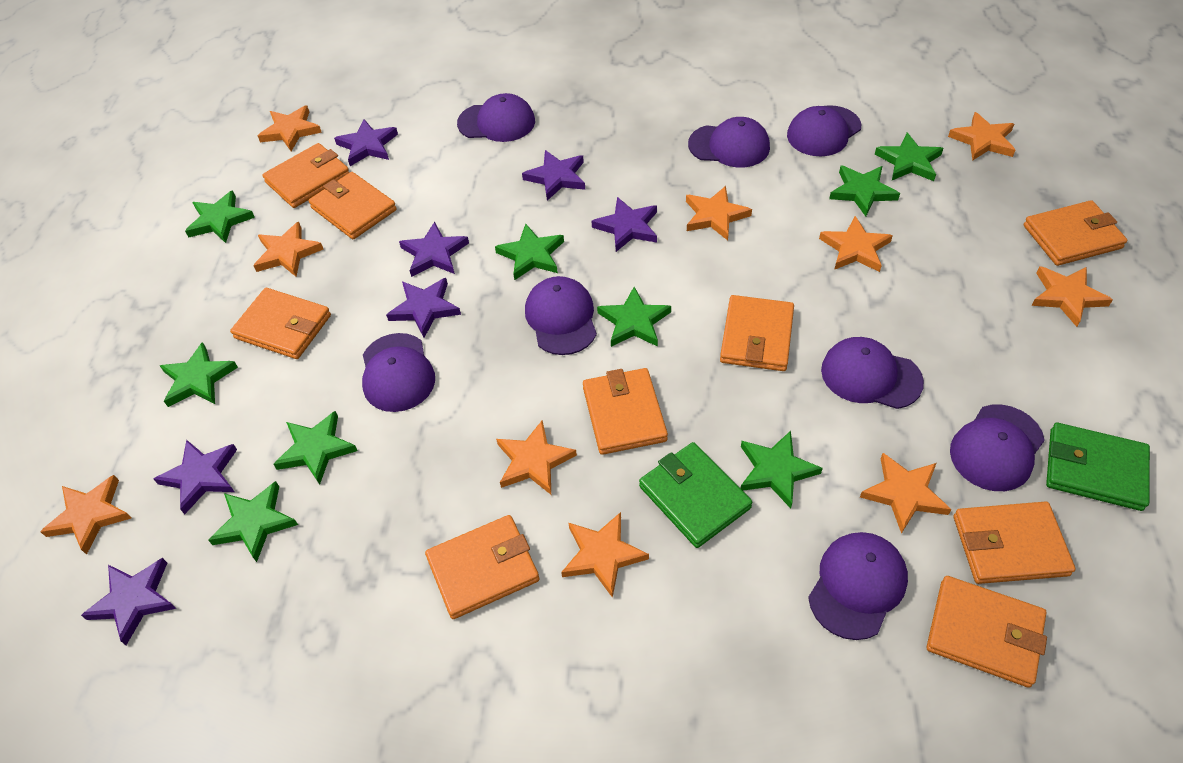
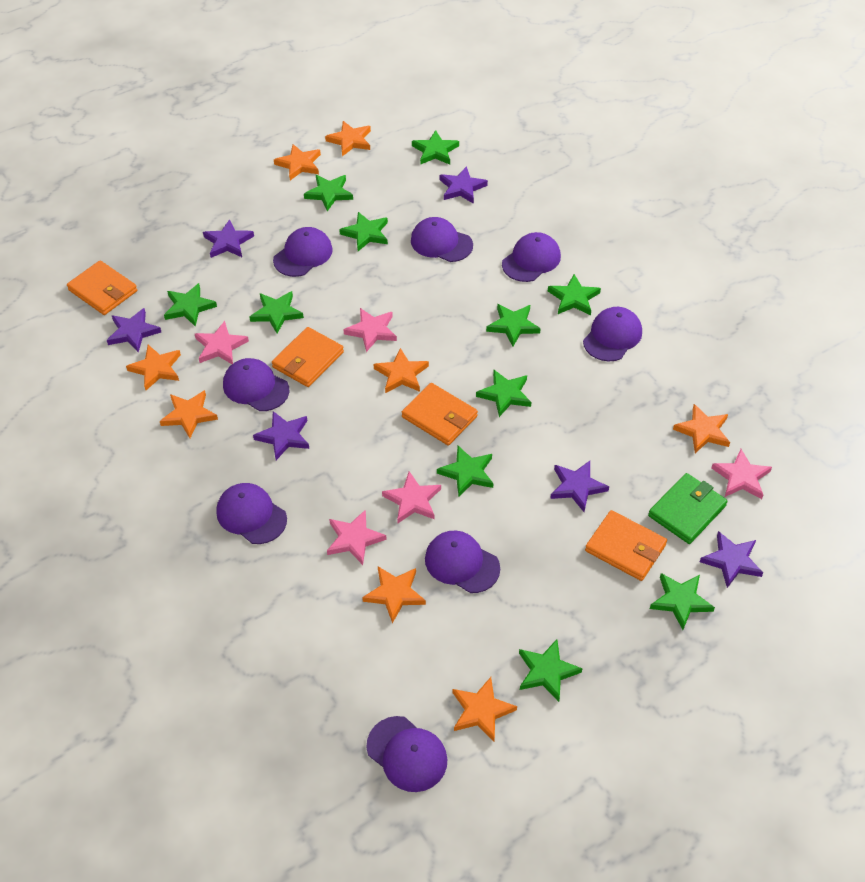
green star: [160,342,238,407] [185,190,255,243] [208,481,298,562] [273,411,358,485] [495,224,564,280] [597,287,671,347] [740,431,823,508] [829,166,900,216] [875,133,943,181] = 9 -> [164,283,217,327] [249,291,304,334] [304,175,353,211] [339,212,388,251] [412,130,459,165] [437,446,493,497] [476,370,531,417] [486,304,541,346] [519,639,583,702] [548,274,601,315] [650,573,715,630] = 11
green wallet: [639,442,752,548] [1046,423,1150,511] = 2 -> [648,473,728,544] = 1
orange star: [40,475,131,555] [253,222,323,277] [258,105,322,151] [496,420,577,494] [561,512,649,598] [686,186,752,240] [819,216,893,272] [860,453,952,534] [948,112,1015,161] [1031,266,1113,327] = 10 -> [126,345,181,390] [160,390,218,438] [274,144,321,180] [325,121,371,156] [362,567,426,623] [374,348,429,393] [453,677,517,742] [673,404,730,453] = 8
orange wallet: [230,288,331,359] [262,143,350,208] [308,172,397,239] [425,515,539,619] [583,368,668,455] [720,295,794,371] [927,576,1047,688] [954,501,1075,584] [1024,200,1127,266] = 9 -> [67,260,137,315] [272,327,344,387] [402,383,478,445] [585,510,667,581] = 4
pink star: none = 0 -> [195,321,249,364] [327,510,387,565] [343,308,397,352] [382,471,441,523] [711,449,772,499] = 5
purple star: [81,558,177,645] [154,440,237,514] [334,119,398,166] [386,278,461,337] [399,222,469,277] [522,150,585,201] [592,197,657,252] = 7 -> [107,308,161,353] [203,219,254,258] [253,411,309,460] [440,166,488,204] [550,461,609,512] [700,531,763,588] = 6

